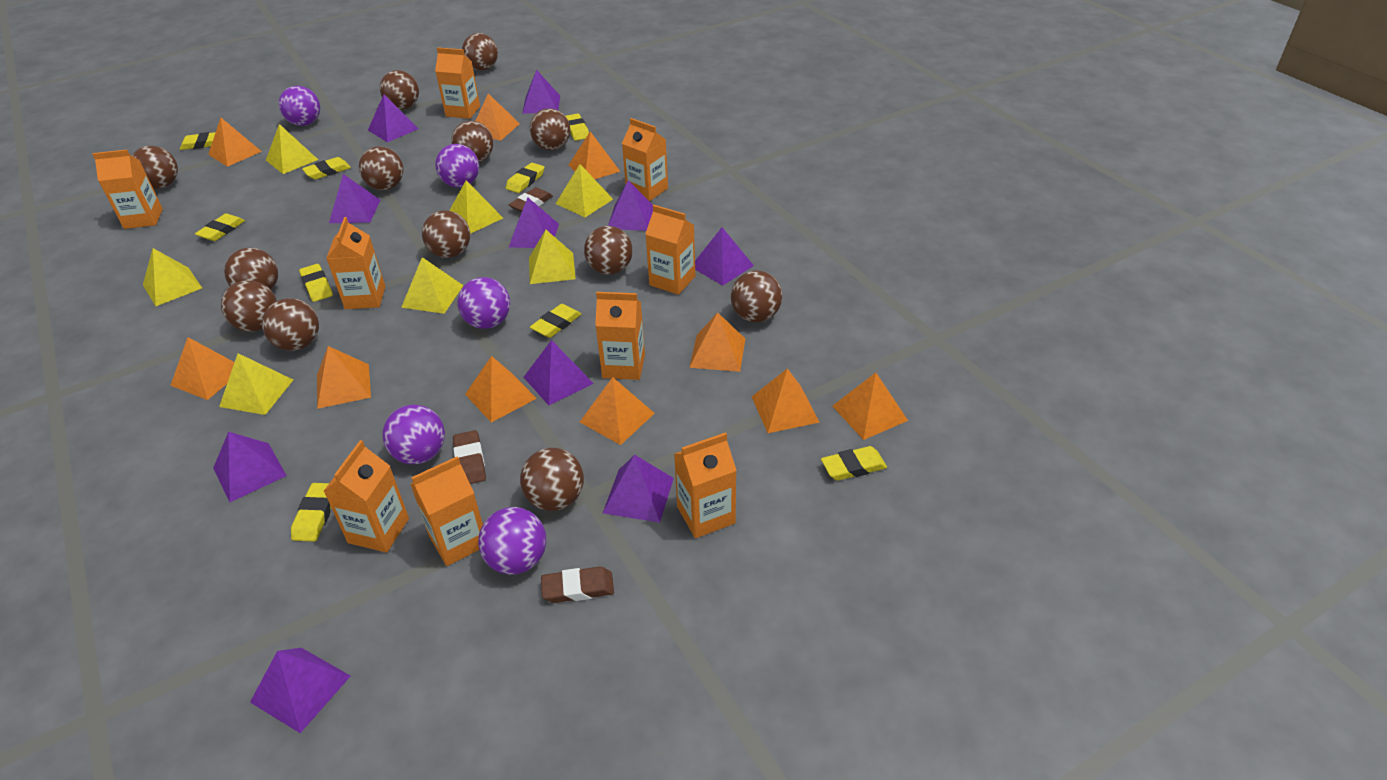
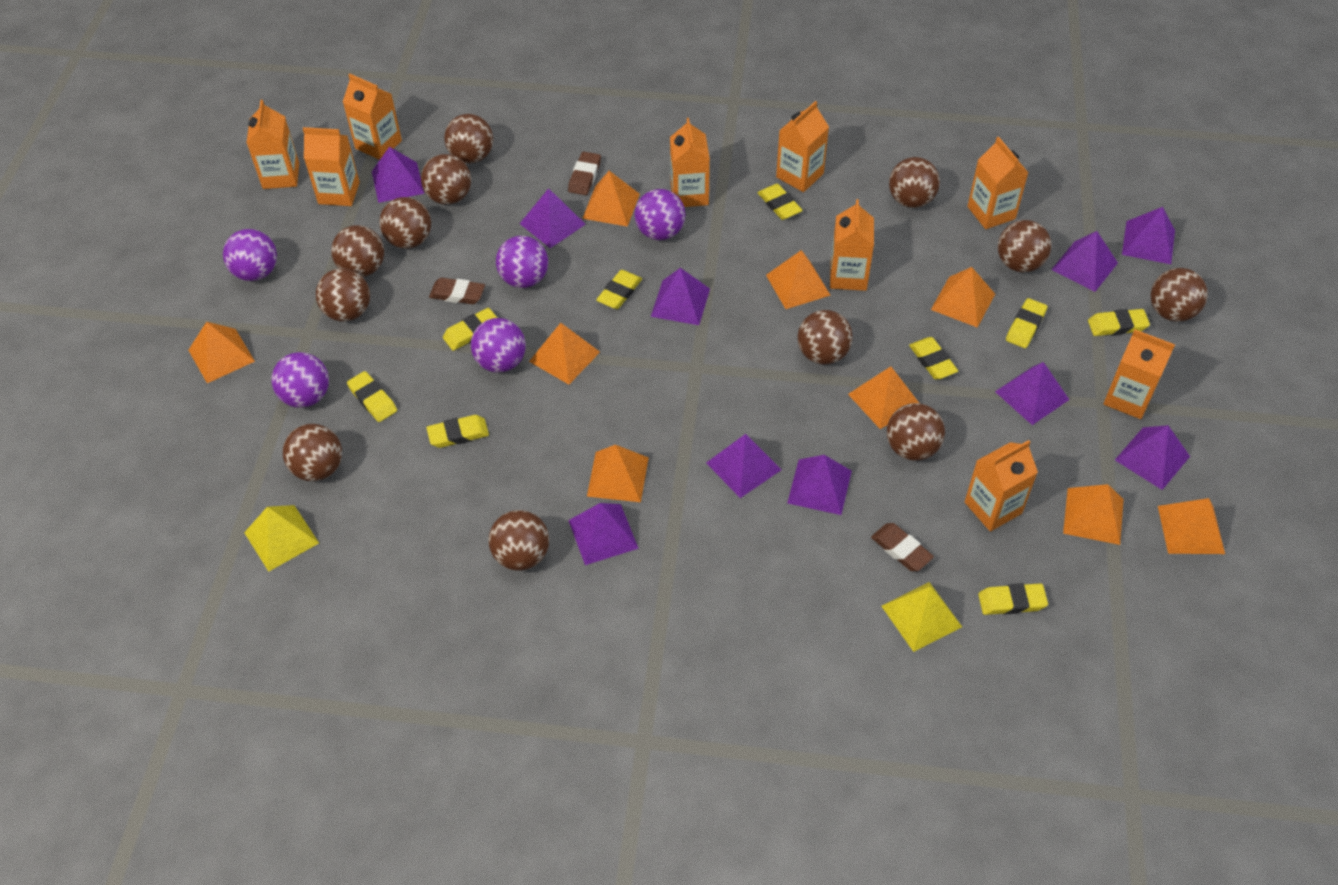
brown ball: [132,146,178,189] [221,280,277,332] [224,248,278,290] [262,298,319,351] [359,147,404,190] [380,70,419,110] [422,210,470,258] [451,121,493,162] [462,33,498,70] [520,448,584,511] [530,108,570,150] [584,226,633,275] [731,271,782,322] = 13 -> [283,424,342,481] [316,268,370,322] [331,225,384,277] [379,197,431,249] [421,154,471,205] [444,114,493,163] [489,510,549,571] [798,310,853,365] [887,403,945,461] [889,157,940,208] [998,220,1051,273] [1151,268,1208,322] = 12
orange pyramid: [170,337,234,400] [208,118,262,167] [317,346,371,409] [465,356,537,422] [476,94,520,141] [569,132,620,179] [580,377,655,445] [689,312,745,372] [752,368,820,433] [833,372,908,440] = 10 -> [188,322,255,383] [529,323,600,384] [582,171,640,227] [587,444,649,502] [766,250,831,309] [848,366,919,429] [931,267,995,328] [1063,484,1124,545] [1158,498,1225,554] = 9
yellow pyramid: [143,248,202,306] [219,353,293,415] [266,124,318,174] [401,257,464,314] [449,181,503,234] [529,230,576,284] [556,164,613,217] = 7 -> [244,505,319,571] [881,582,962,652] = 2

